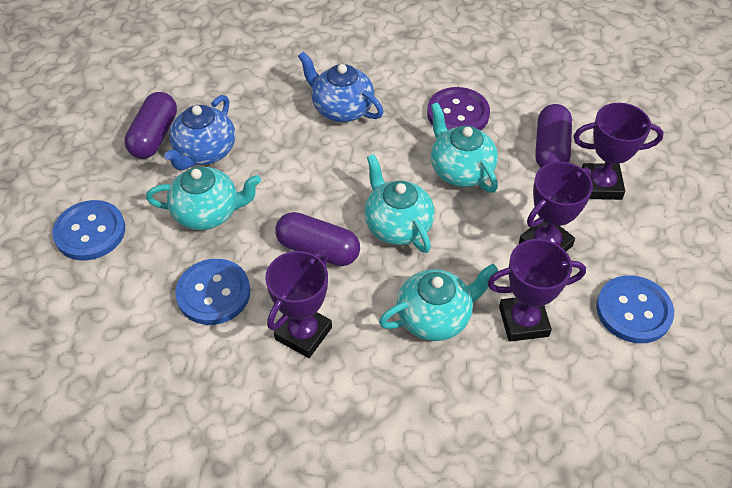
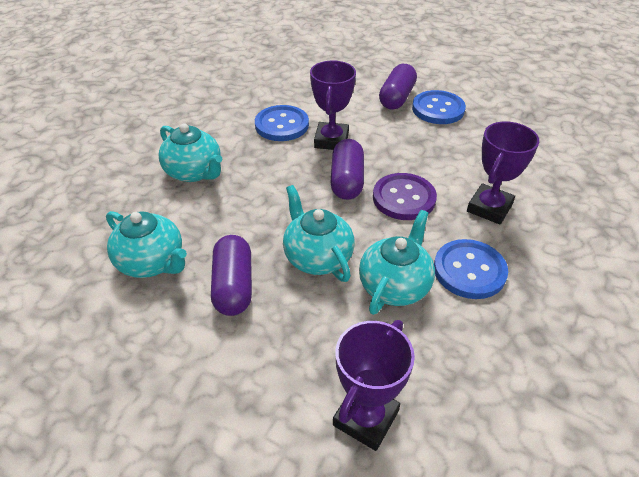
blue teapot: [164,95,235,170] [298,51,384,122] = 2 -> none = 0
purple trophy: [265,250,332,358] [487,239,586,342] [519,162,593,251] [573,103,664,200] = 4 -> [310,60,356,150] [333,320,415,451] [467,122,539,225] = 3

